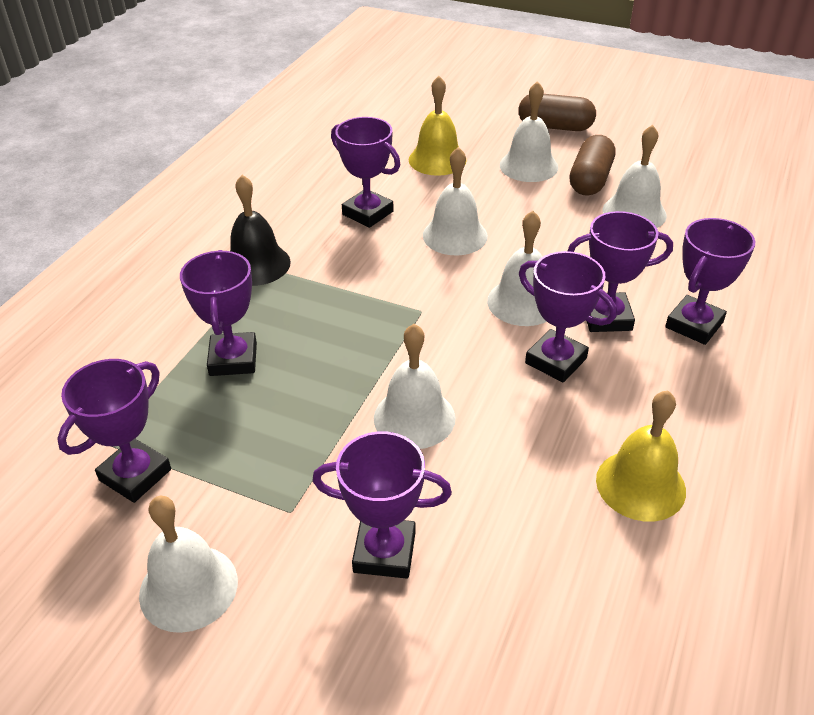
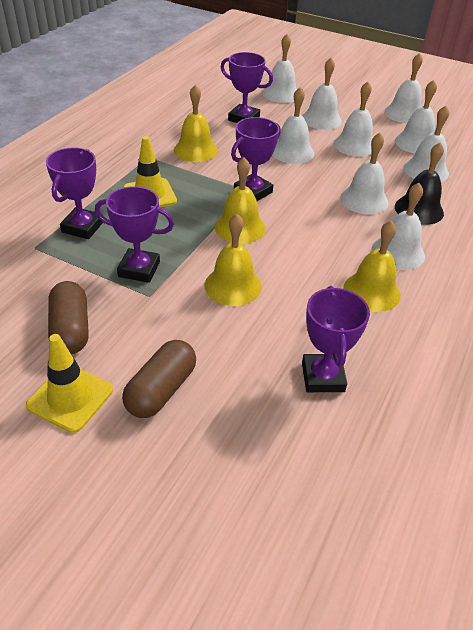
purple trophy: [57,359,171,503] [180,250,257,376] [312,432,452,579] [331,117,400,228] [519,251,617,383] [568,211,673,332] [665,218,755,345] = 7 -> [46,147,103,239] [95,186,174,283] [221,52,273,123] [231,117,281,201] [302,286,370,392] = 5
white bell: [139,496,238,633] [374,324,456,449] [423,147,488,256] [487,211,547,326] [500,81,558,182] [603,125,667,228] = 6 -> [262,34,297,103] [273,87,314,164] [302,58,342,130] [334,81,373,157] [340,133,389,215] [372,183,425,270] [384,53,423,123] [395,80,437,154] [403,106,449,182] = 9
yellow bell: [409,76,467,176] [596,391,686,522] = 2 -> [174,85,218,162] [204,213,262,306] [215,158,266,244] [343,220,401,312] = 4
yellow traffic cone: none = 0 -> [26,334,113,433] [123,136,177,207] = 2

